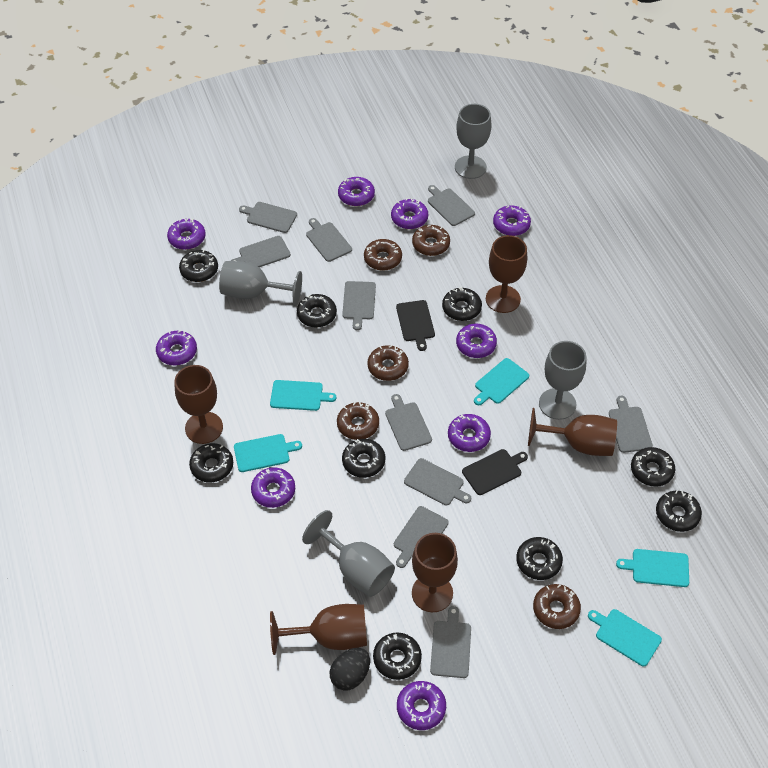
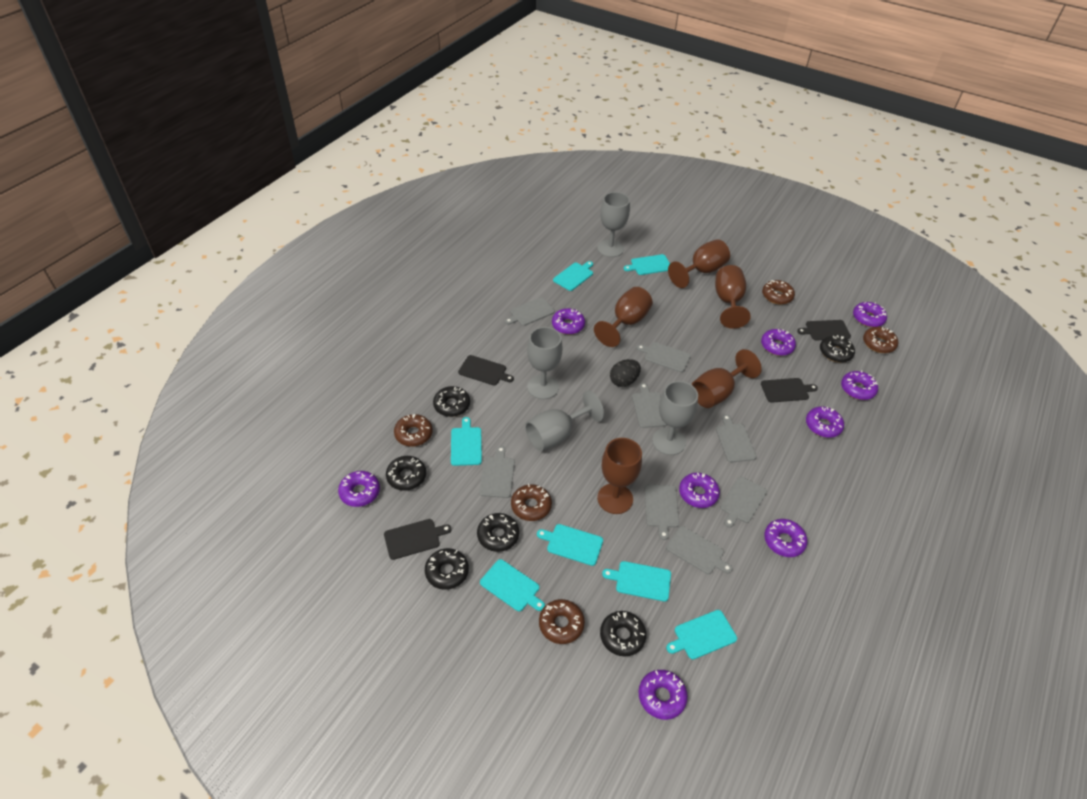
black cutting board: [396,300,435,351] [462,449,528,495] = 2 -> [384,519,451,560] [458,355,514,386] [761,378,818,403] [797,320,851,341] = 4
black donut: [179,250,218,282] [189,443,233,482] [297,294,337,328] [342,439,385,478] [373,632,422,680] [442,287,482,321] [516,537,563,580] [631,447,675,487] [656,491,702,532] = 9 -> [386,456,426,491] [425,548,469,590] [433,386,470,417] [477,513,519,552] [600,611,646,656] [820,335,855,362] = 6
grey cutting board: [231,236,291,267] [239,202,297,233] [306,218,352,262] [342,281,376,330] [385,394,432,451] [394,506,449,568] [404,458,471,506] [428,185,475,226] [430,606,471,678] [609,396,653,453] = 10 -> [479,446,515,498] [505,297,555,326] [632,383,667,428] [636,342,691,372] [645,484,679,540] [666,526,732,574] [716,414,757,462] [720,476,767,528] = 8
turquoise cutting board: [234,434,302,472] [270,380,336,411] [474,358,529,405] [588,609,662,666] [616,549,689,587] = 5 -> [451,417,482,466] [480,559,545,611] [537,524,603,566] [553,261,593,291] [602,561,671,602] [624,254,670,275] [666,610,737,660] = 7

